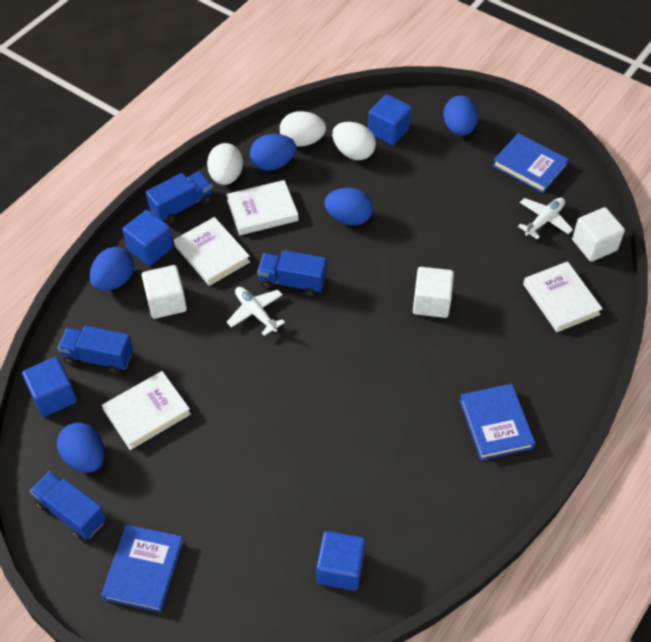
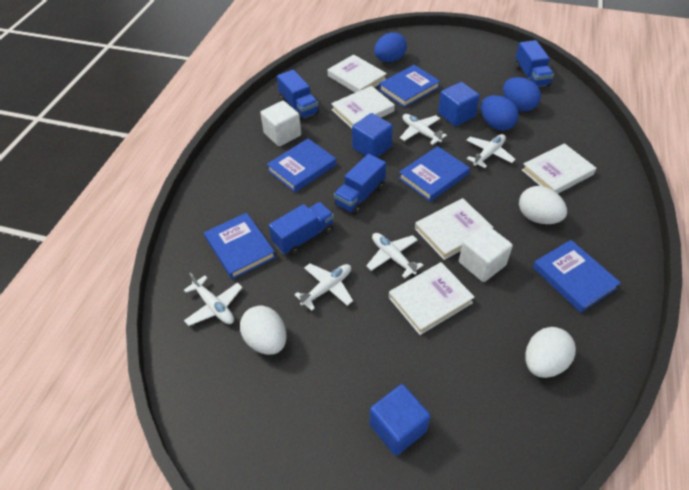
blue book: [101,525,183,613] [460,384,535,460] [493,133,569,193] = 3 -> [204,213,276,279] [267,139,336,192] [379,65,440,107] [399,146,470,202] [533,240,621,313] = 5
blue cube: [22,357,77,417] [122,210,173,266] [316,531,365,591] [368,94,412,146] = 4 -> [352,113,393,157] [370,384,431,456] [438,82,480,126] = 3
blue egg: [57,423,105,472] [90,247,134,291] [250,134,296,171] [324,188,373,225] [443,96,478,136] = 5 -> [374,32,407,62] [481,95,519,131] [503,77,541,111] = 3
white book: [102,371,191,450] [174,217,250,286] [226,180,298,235] [523,261,603,332] = 4 -> [328,54,387,93] [331,86,395,129] [389,262,475,335] [415,198,494,260] [522,143,596,194] = 5
white cube: [142,265,187,319] [413,267,454,318] [572,207,625,262] = 3 -> [260,101,301,146] [459,225,513,282] = 2
white plane: [226,287,285,336] [518,197,573,239] = 2 -> [184,273,243,326] [294,263,353,311] [366,233,424,278] [400,114,447,145] [466,134,516,168] = 5

